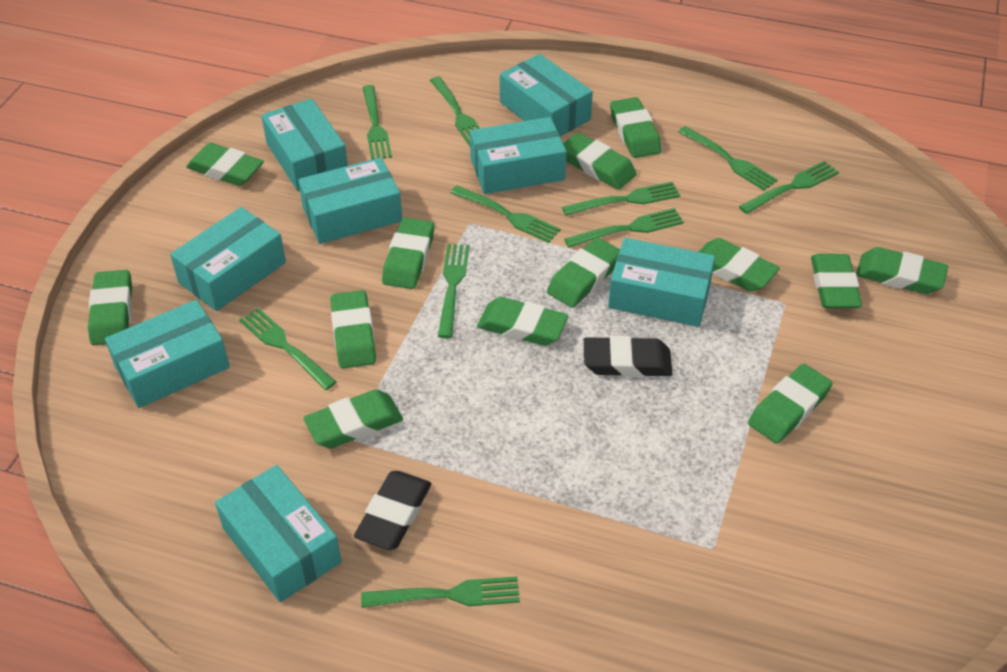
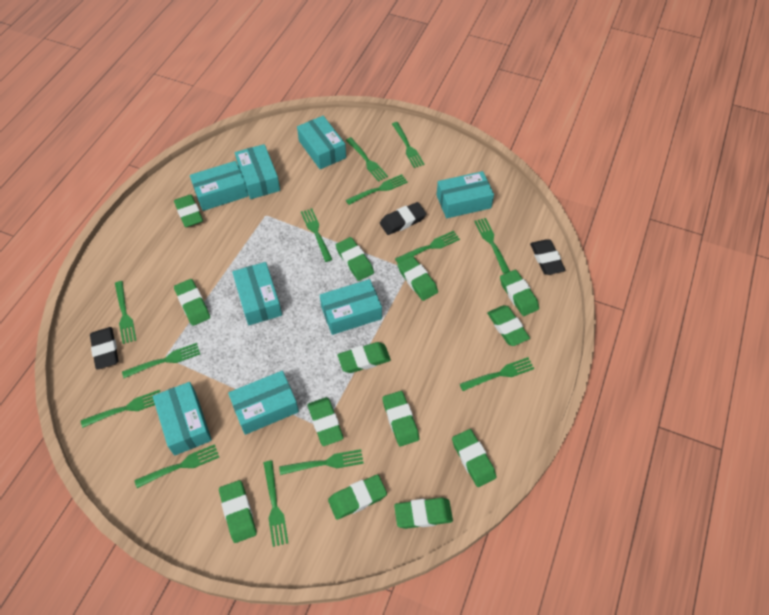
black eraser: [354,471,431,550] [584,336,672,377] = 2 -> [90,327,119,370] [380,202,426,235] [530,239,566,275] = 3
green fork: [239,308,337,390] [361,576,520,608] [362,85,392,159] [430,76,481,146] [438,244,470,338] [450,185,560,243] [562,182,680,216] [564,208,684,248] [678,126,778,191] [739,161,839,214] = 10 -> [81,390,160,428] [115,281,136,344] [122,343,200,378] [135,444,219,488] [264,460,288,547] [279,449,364,475] [301,208,332,262] [346,137,388,182] [346,174,408,205] [392,122,425,168] [395,231,460,263] [460,357,534,391] [474,218,510,274] = 13

